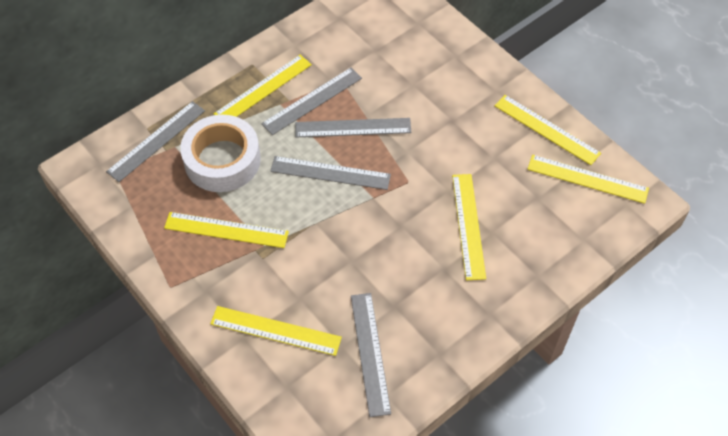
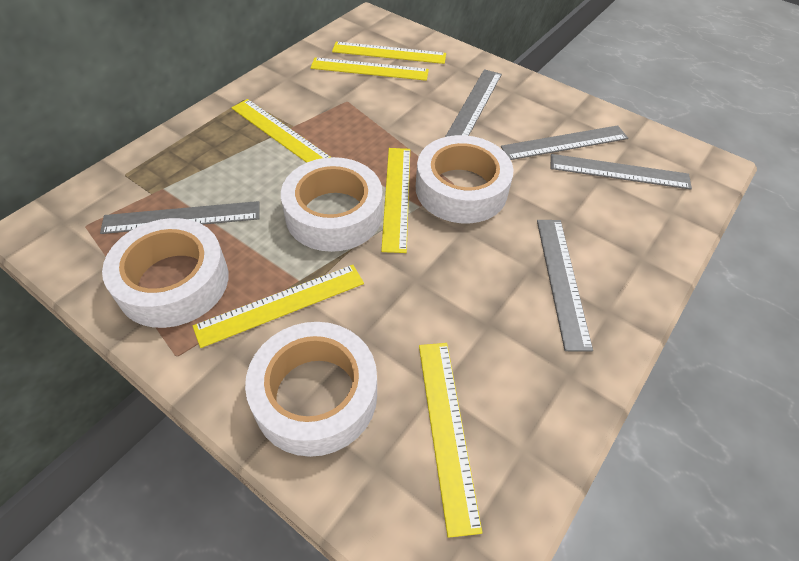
white tape: [180,115,261,192] = 1 -> [102,218,228,328] [245,322,377,457] [281,157,382,252] [416,135,513,223] = 4

